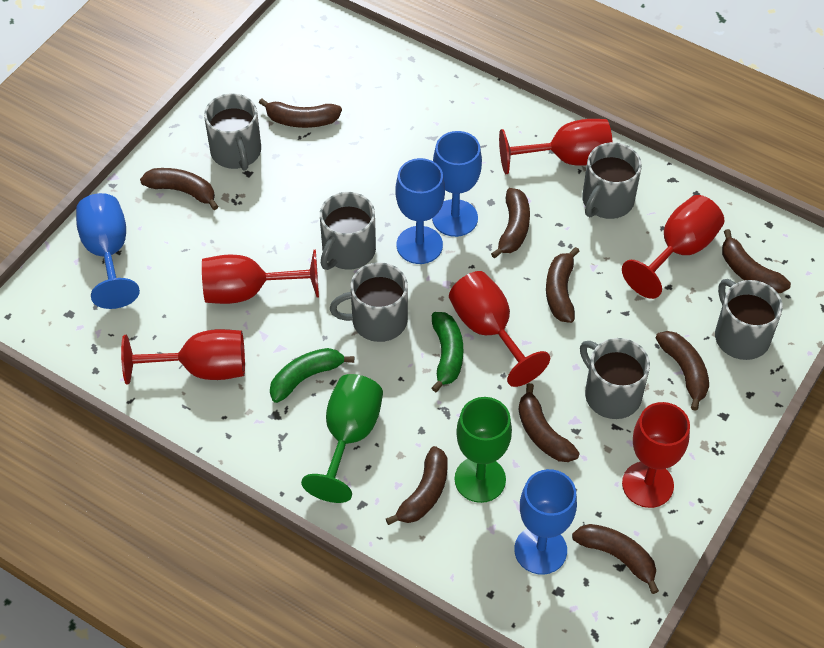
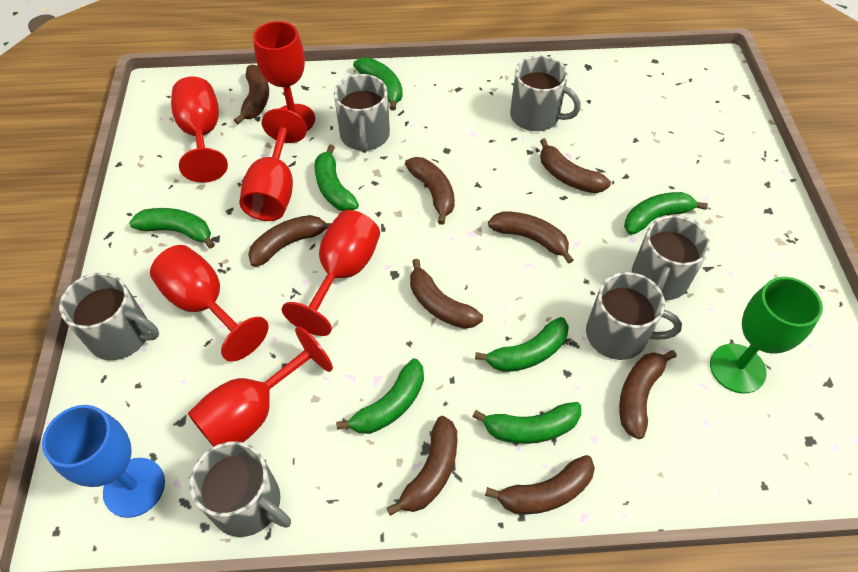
blue goblet: [76,193,140,309] [395,158,445,264] [432,131,482,237] [514,469,577,575] = 4 -> [42,405,165,518] = 1
green banana: [270,348,354,403] [432,312,463,392] = 2 -> [129,208,215,249] [315,145,359,211] [336,358,424,434] [353,57,403,110] [472,402,581,444] [475,317,569,372] [624,192,708,235] = 7
green goblet: [301,374,383,503] [454,397,512,503] = 2 -> [710,277,823,393] = 1

